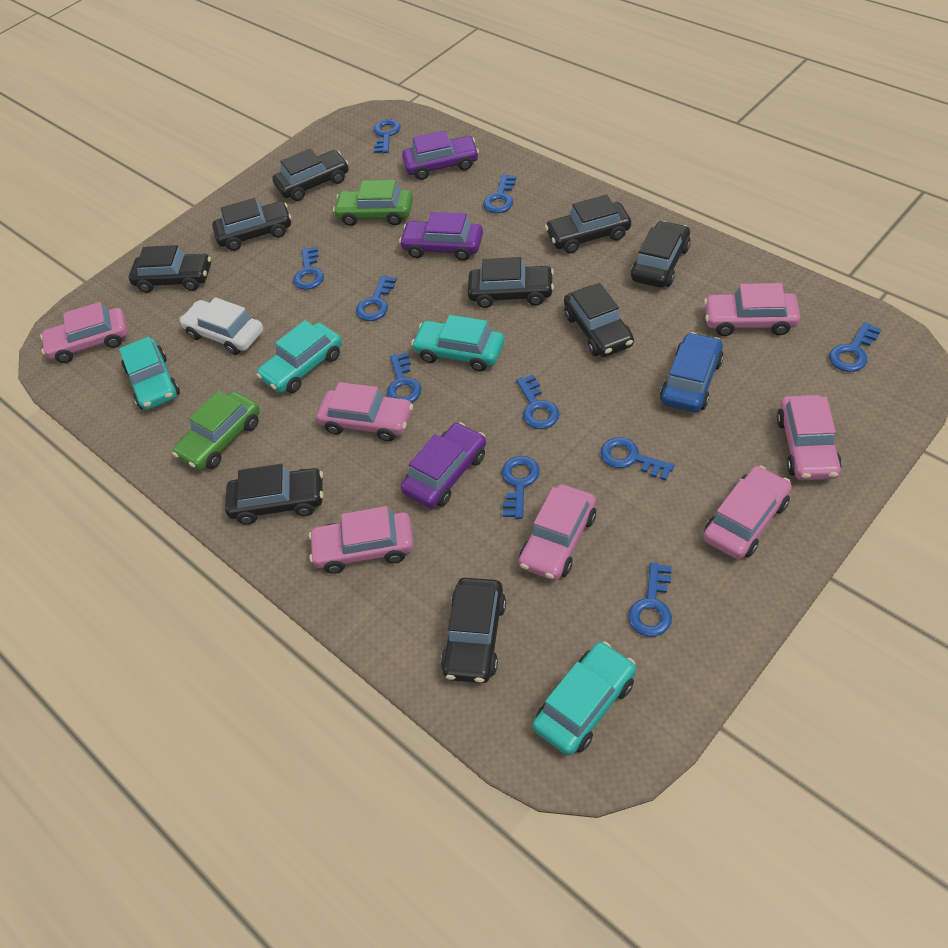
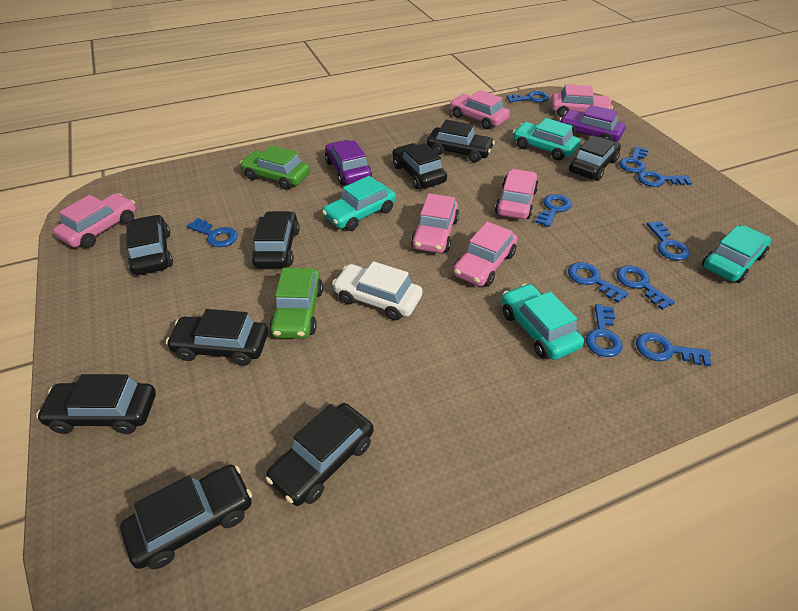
blue car: [660,332,724,412] = 1 -> none = 0
pink car: [40,302,128,363] [309,506,414,574] [317,382,413,442] [519,484,596,581] [703,466,792,559] [704,283,800,336] [777,395,842,480] = 7 -> [53,193,136,248] [411,193,459,253] [450,90,510,129] [453,222,517,287] [495,169,539,219] [551,84,613,117] = 6
purple car: [399,212,483,261] [401,422,486,508] [402,130,479,180] = 3 -> [325,140,372,185] [559,105,626,142] = 2

